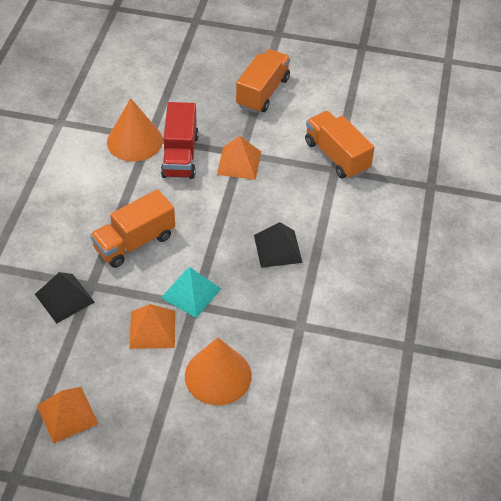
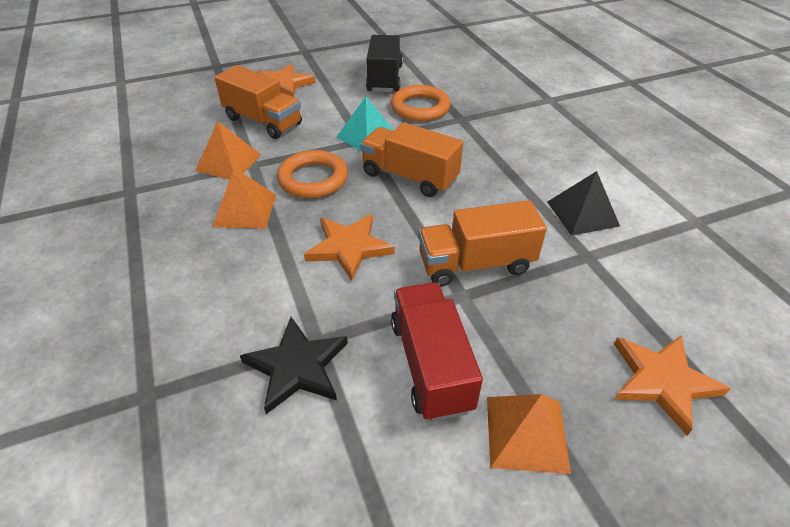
black pyramid: [35,272,95,324] [254,222,303,268] = 2 -> [547,171,620,236] = 1
black star: none = 0 -> [240,317,348,414] = 1
black truck: none = 0 -> [366,35,403,92] = 1
orange cone: [107,98,163,162] [185,338,252,405] = 2 -> none = 0
orange ring: none = 0 -> [277,150,348,198] [391,85,450,121] = 2
orange star: none = 0 -> [257,64,316,97] [304,214,394,281] [614,335,730,436] = 3

